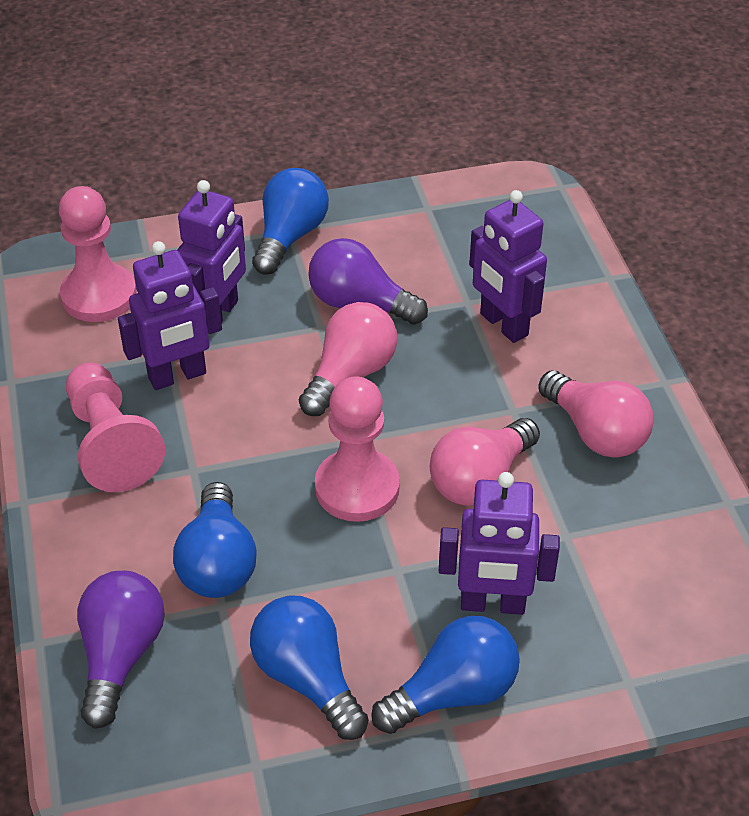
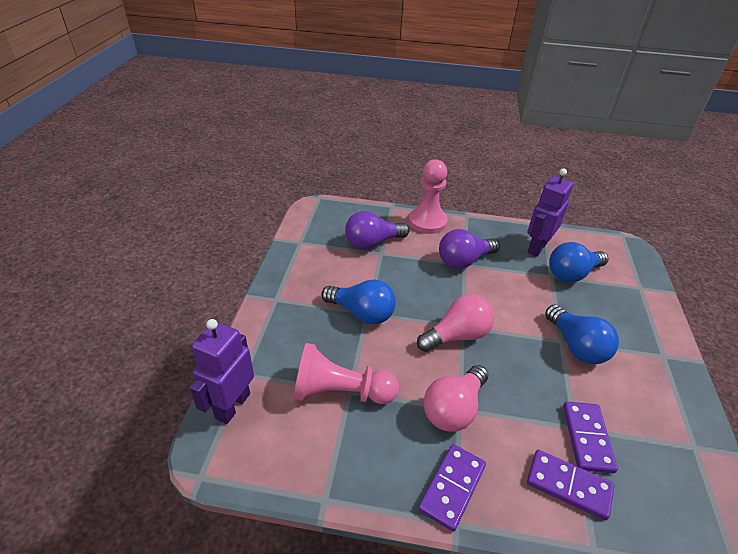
blue light bulb: [173,482,257,598] [250,596,369,740] [252,168,329,275] [371,616,520,734] = 4 -> [321,279,396,325] [545,305,619,364] [549,242,608,282] = 3
pink light bulb: [299,302,397,416] [430,418,540,506] [538,370,654,457] = 3 -> [417,294,494,352] [424,365,488,432] = 2
pink pawn: [59,186,137,322] [66,362,165,492] [315,376,400,522] = 3 -> [293,343,399,404] [409,159,448,234] = 2
purple domino: none = 0 -> [418,444,486,532] [527,450,615,521] [563,402,618,473] = 3
purple robot: [118,241,222,390] [177,180,246,322] [439,472,560,615] [469,190,547,343] = 4 -> [190,319,254,424] [527,168,573,257] = 2

